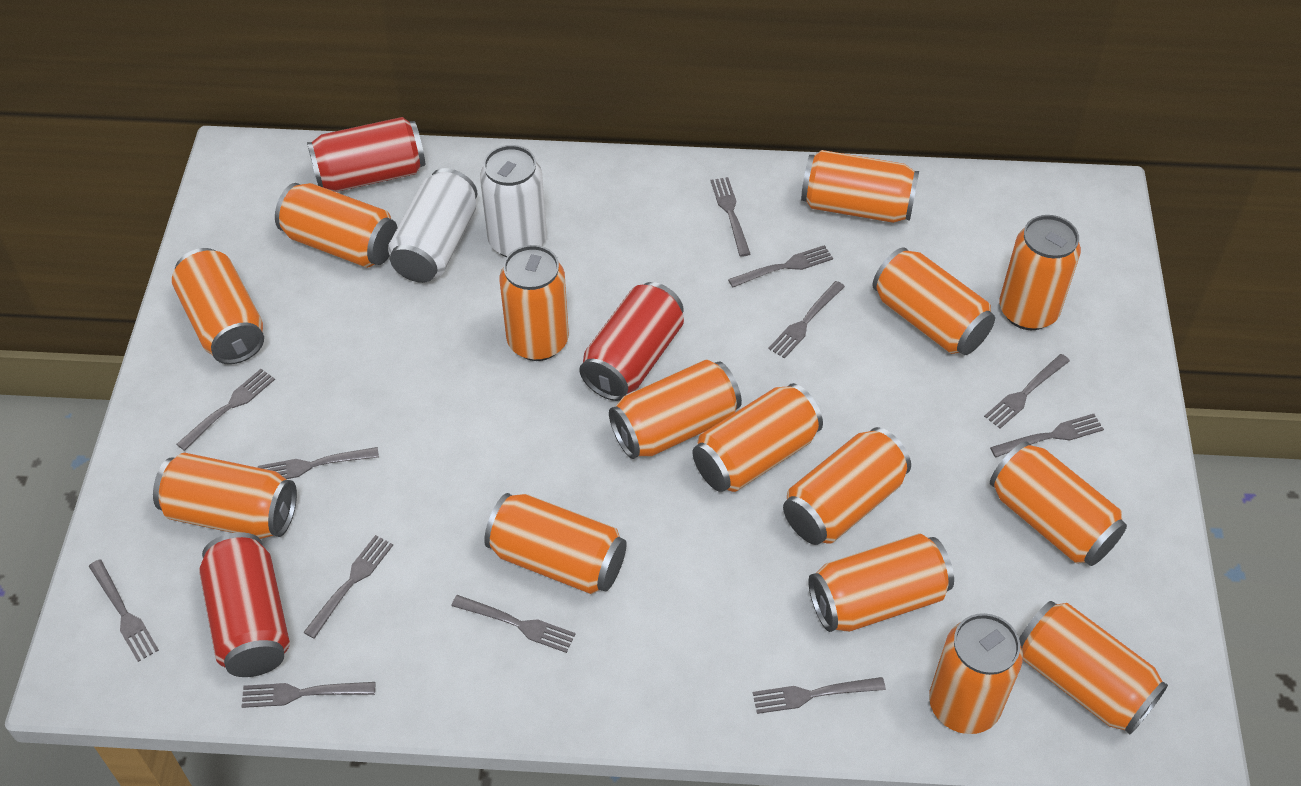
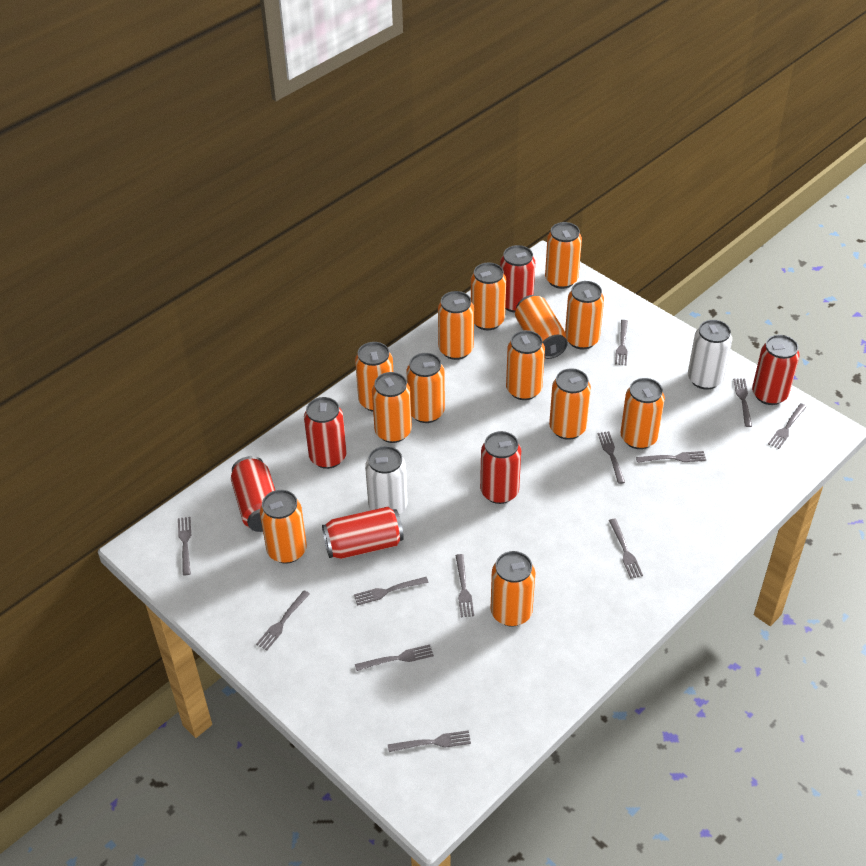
orange can: [153,453,297,539] [172,248,264,364] [275,183,397,268] [484,493,627,594] [500,245,569,361] [609,360,742,459] [692,383,823,492] [783,427,911,545] [801,150,919,223] [808,533,954,632] [873,247,995,355] [929,613,1023,734] [990,441,1127,566] [999,215,1081,330] [1019,601,1168,734] = 15 -> [260,490,307,564] [355,342,393,412] [372,372,412,443] [406,353,445,423] [438,291,474,360] [471,263,506,330] [490,551,535,627] [506,330,545,400] [515,295,568,359] [545,222,582,289] [549,368,591,440] [565,281,604,349] [620,378,665,449] = 13
red can: [199,532,290,677] [307,117,425,192] [579,282,684,401] = 3 -> [231,456,275,532] [304,397,347,469] [322,507,404,559] [480,431,521,504] [500,245,535,313] [752,335,799,405] = 6

